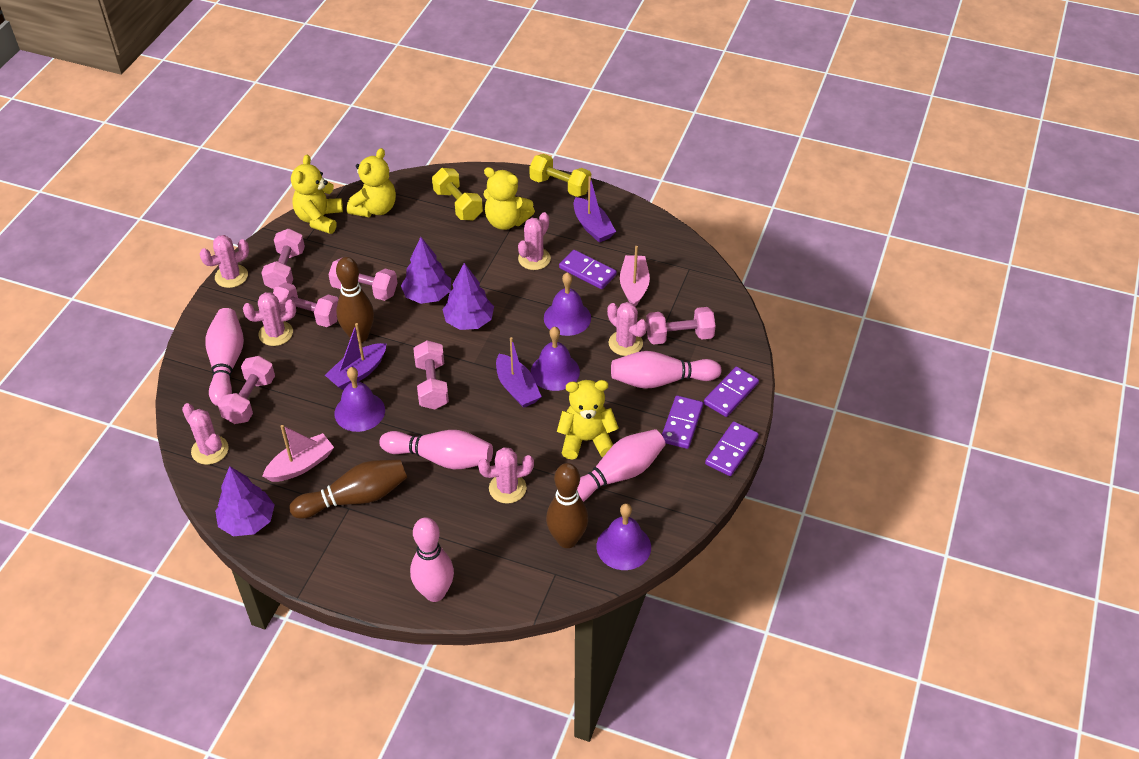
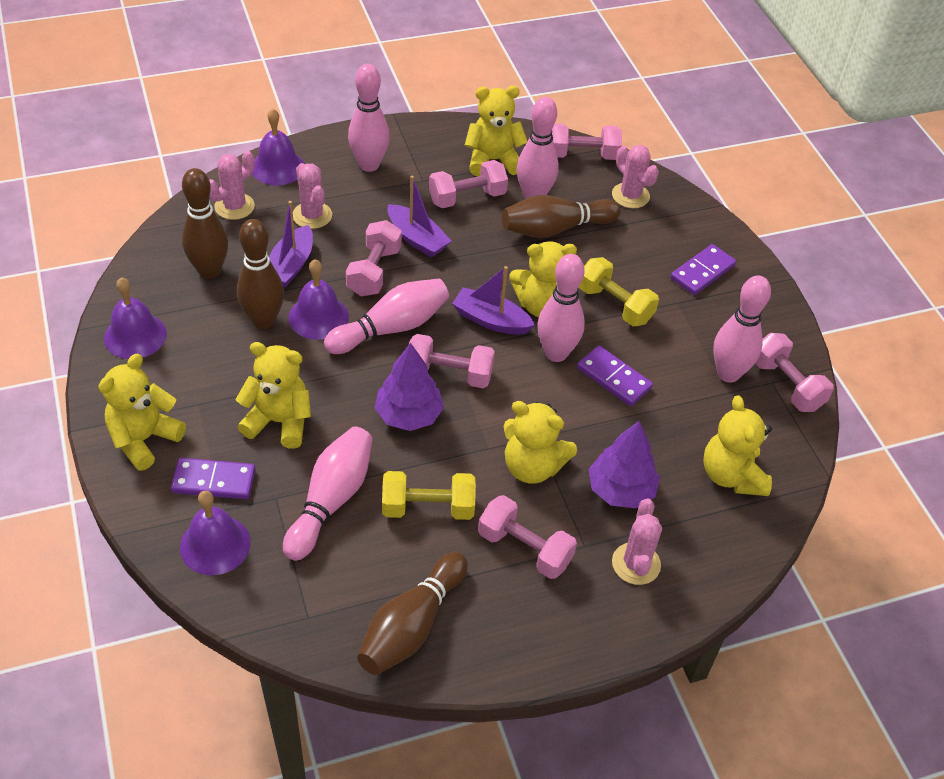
brown bowling pin: [289,459,407,519] [336,257,374,343] [546,463,588,548] = 3 -> [182,168,228,279] [237,219,284,329] [357,552,468,675] [502,195,621,238] = 4
pink boat: [263,425,334,482] [620,246,650,306] = 2 -> none = 0
pink bowling pin: [205,308,244,406] [379,430,493,469] [410,517,454,602] [577,429,666,502] [611,351,721,389] = 5 -> [283,426,372,561] [324,278,449,354] [348,64,389,172] [517,97,559,199] [537,254,585,362] [713,275,771,383] = 6
pink cactus: [182,403,229,465] [200,235,249,288] [243,292,296,346] [478,447,534,504] [518,212,551,270] [607,302,647,356] = 6 -> [209,151,255,220] [293,163,332,229] [612,145,659,208] [612,498,662,585] = 4
purple domino: [559,250,617,289] [662,396,703,449] [704,367,759,417] [705,421,759,476] = 4 -> [171,458,255,499] [577,346,653,406] [670,244,736,295] = 3
purple tree: [215,466,275,536] [401,237,451,304] [442,263,494,330] = 3 -> [375,343,444,431] [588,421,660,508] = 2
yellow teddy bear: [291,155,343,234] [347,148,396,217] [483,167,535,230] [557,380,619,460] = 4 -> [98,354,186,471] [235,342,311,449] [465,86,527,176] [503,401,577,484] [509,241,577,317] [703,395,772,496] = 6

